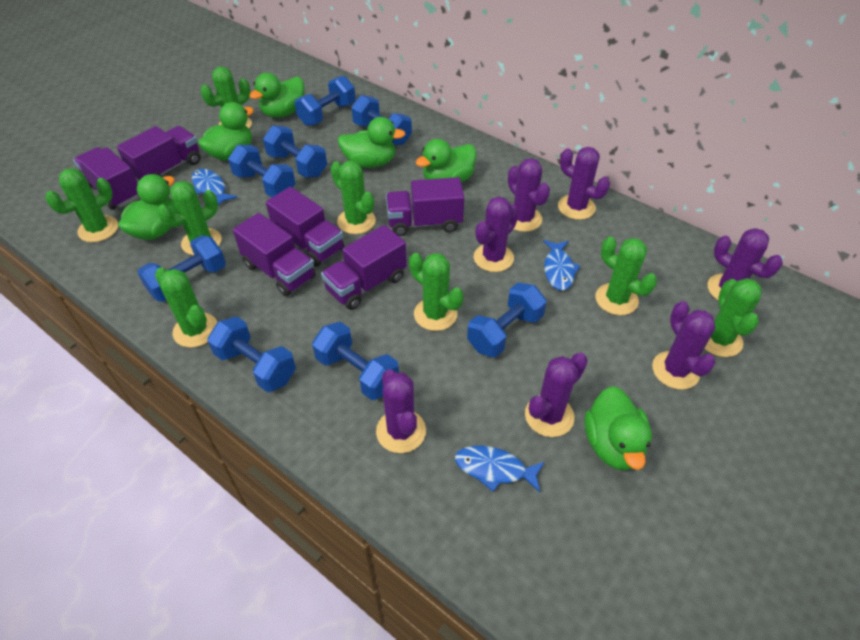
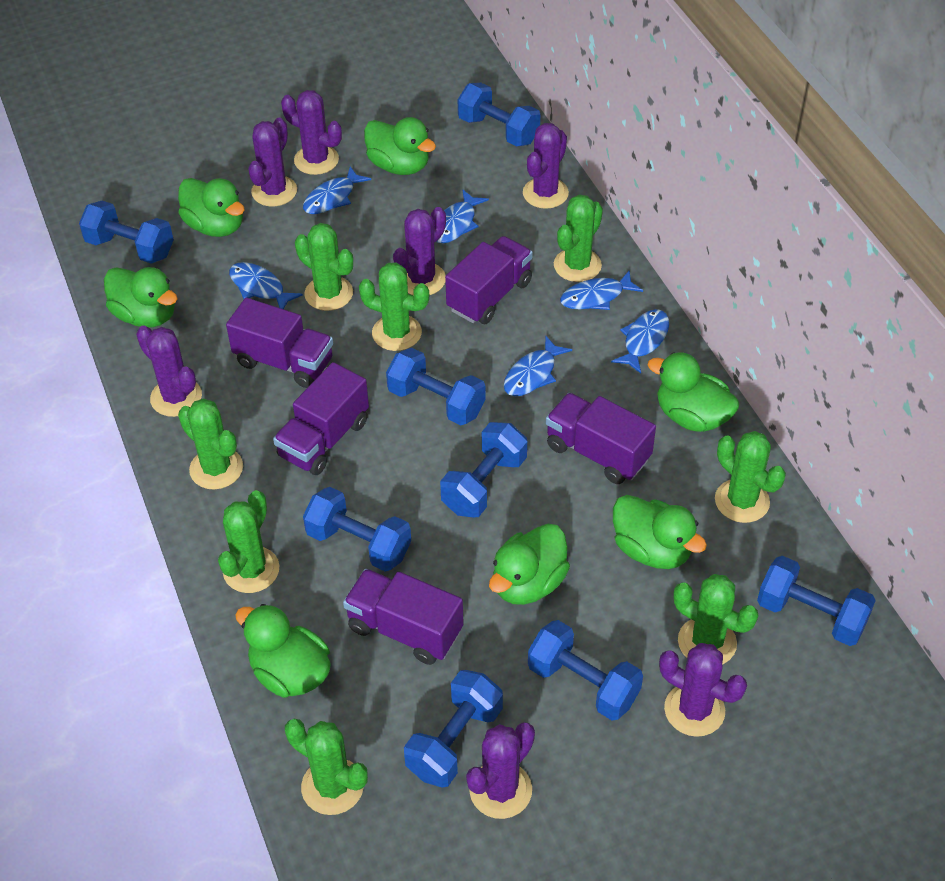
blue fish: [192,169,237,205] [455,446,545,492] [543,240,581,291] = 3 -> [229,262,303,309] [303,166,371,214] [436,190,489,244] [504,336,572,396] [560,270,643,310] [611,309,669,373] = 6
green duck: [118,174,177,240] [198,102,254,161] [249,73,305,118] [338,117,405,168] [416,139,477,182] [584,386,652,470] = 6 -> [104,267,178,327] [178,178,245,237] [235,604,331,698] [364,117,436,175] [489,524,570,605] [613,495,707,569] [648,352,740,432] = 7
purple truck: [73,147,139,210] [117,126,200,181] [233,213,316,296] [266,187,344,267] [321,225,407,310] [386,177,464,236] = 6 -> [226,298,333,388] [273,362,369,475] [343,569,464,665] [445,236,533,324] [546,393,656,484] = 5

